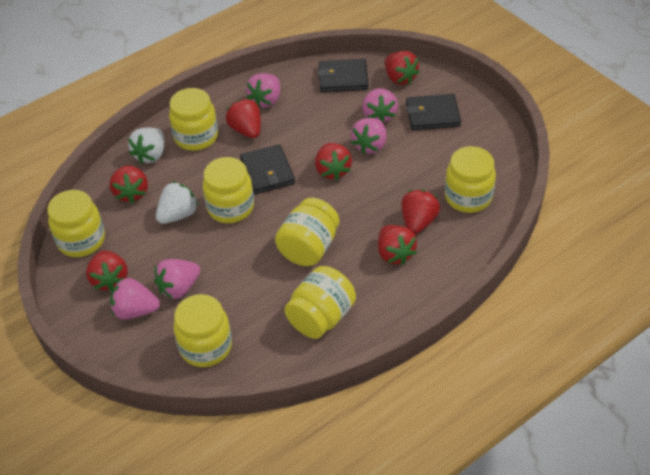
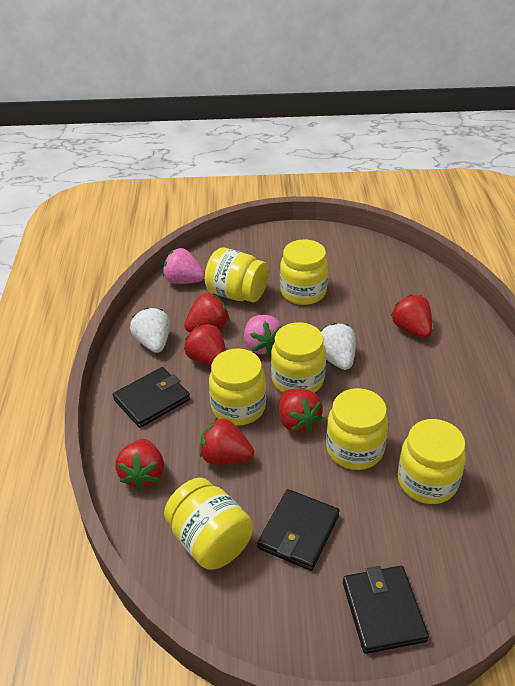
pink strawberry: [110,278,160,320] [154,259,200,299] [246,73,280,108] [351,118,386,154] [362,88,398,123] = 5 -> [163,248,205,284] [244,315,283,355] = 2
red strawberry: [86,250,128,292] [110,165,148,203] [226,99,261,138] [315,143,352,180] [378,225,417,265] [385,51,420,85] [401,190,440,234] = 7 -> [115,439,164,490] [184,293,229,332] [184,324,226,366] [199,417,254,465] [279,389,323,433] [391,294,432,338] = 6

